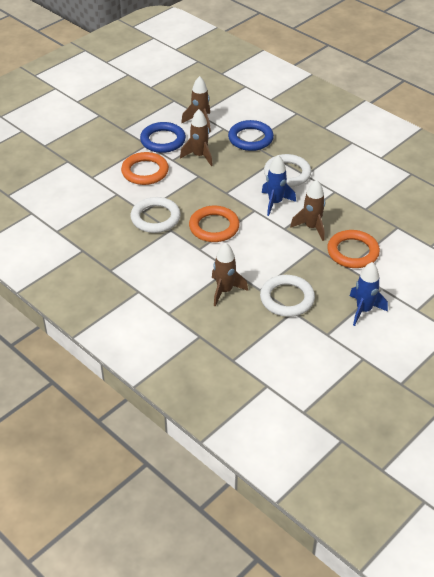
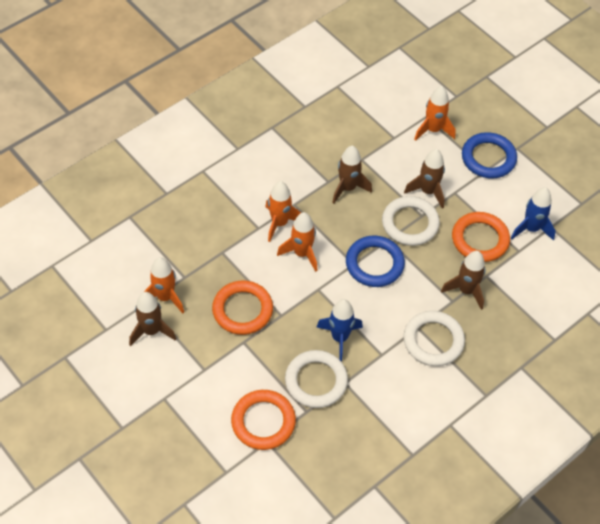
orange rocket: none = 0 -> [144,257,184,314] [266,181,301,242] [277,212,317,272] [414,86,456,141] = 4

